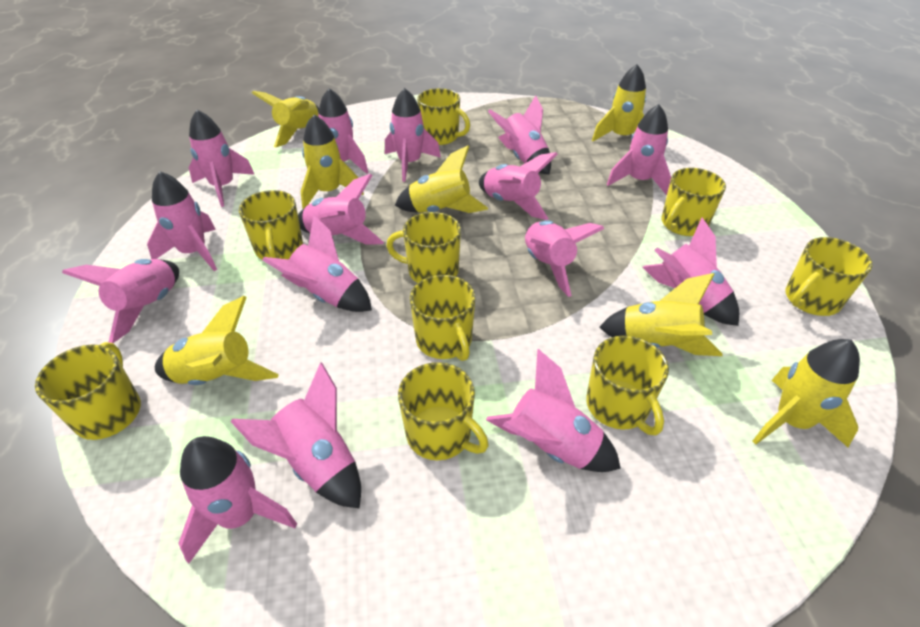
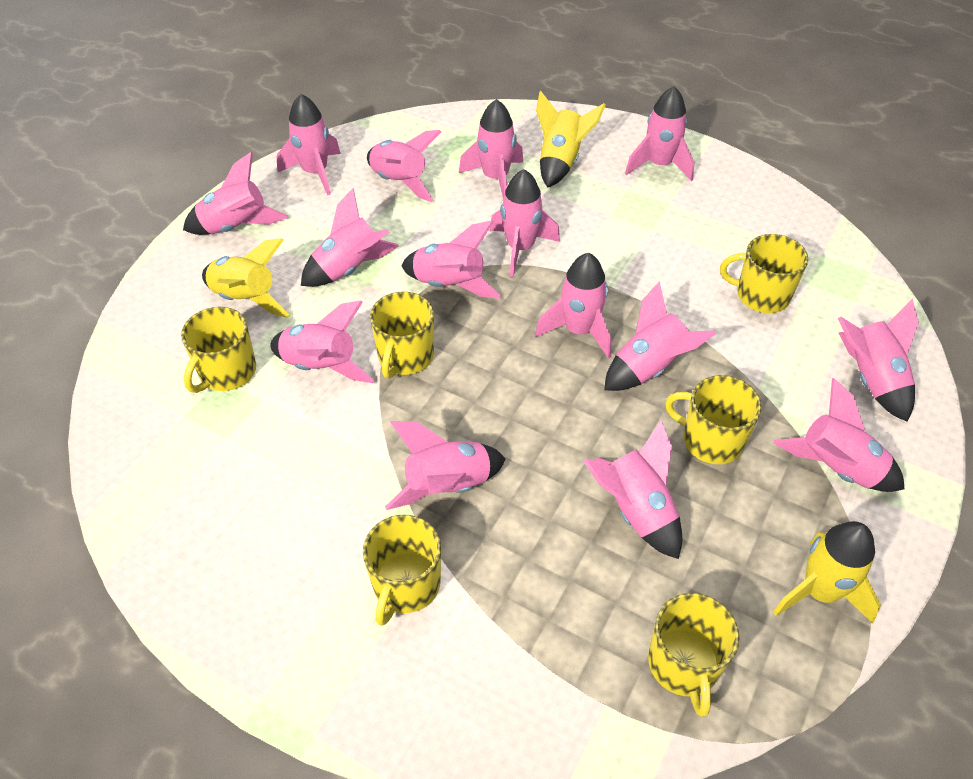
yellow mug: [35,342,141,440] [239,190,303,259] [386,212,461,283] [398,362,488,460] [410,275,476,361] [417,88,470,145] [586,336,669,435] [662,168,726,236] [785,237,873,316] = 9 -> [181,307,256,393] [363,515,441,626] [370,292,434,379] [648,593,740,717] [665,375,762,464] [720,234,808,313] = 6
yellow rocket: [155,296,279,385] [252,91,319,147] [301,114,364,209] [395,145,488,213] [592,64,646,141] [599,273,723,356] [753,339,860,447] = 7 -> [202,238,290,318] [536,91,606,188] [773,521,881,623] = 3

